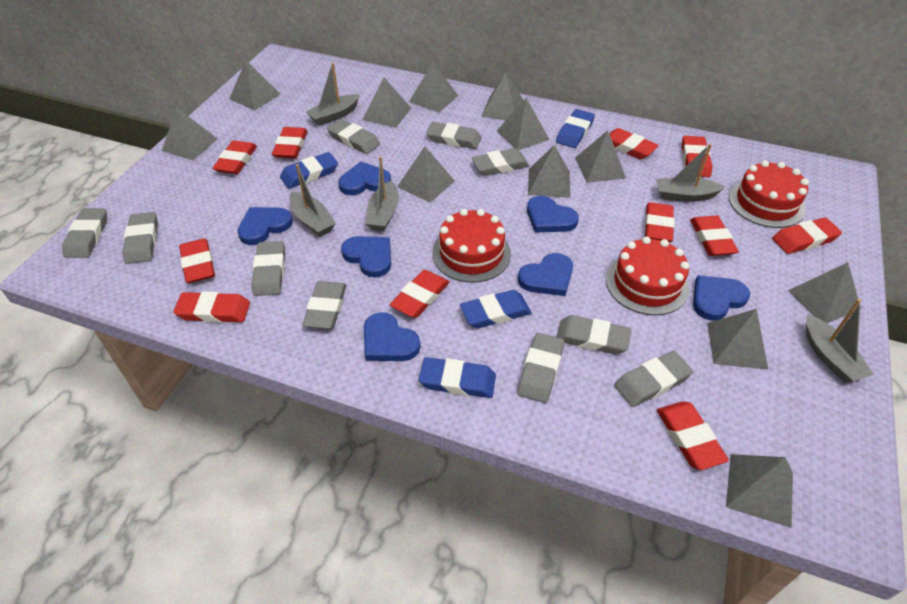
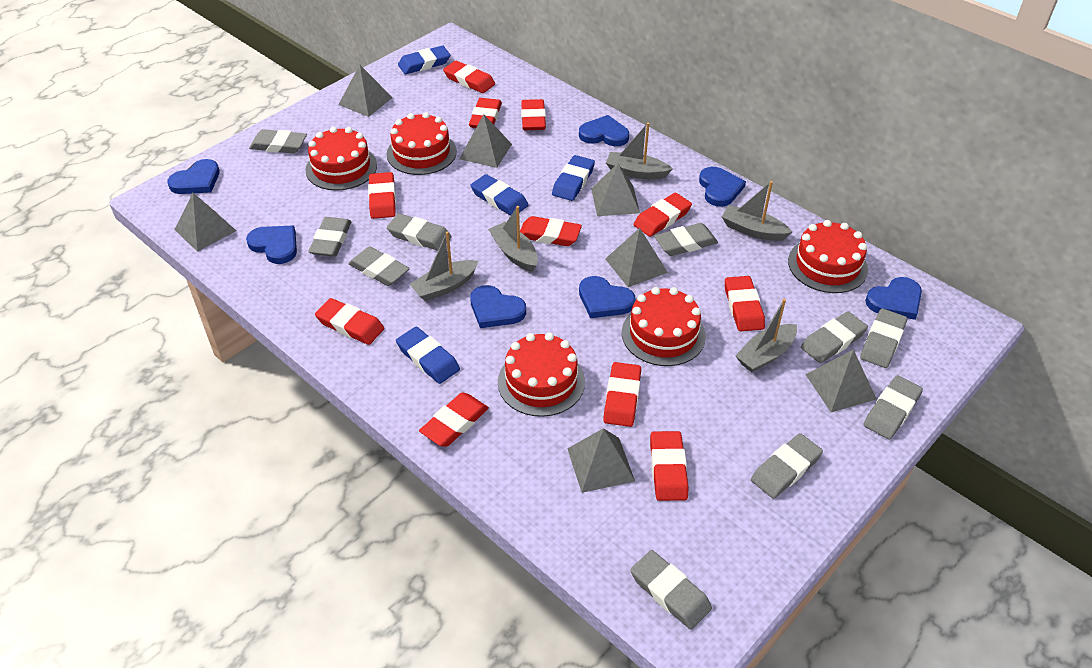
grey pyramid: [162,107,218,160] [229,60,280,111] [362,78,411,128] [397,146,455,203] [409,63,458,113] [481,73,524,120] [497,98,550,150] [528,145,570,198] [575,130,626,183] [707,309,768,370] [726,454,793,528] [788,262,861,323] = 12 -> [175,193,236,252] [338,65,393,117] [459,114,512,168] [567,428,635,493] [591,163,640,216] [605,228,668,287] [805,349,877,412] = 7
red cake: [432,209,511,283] [606,237,690,315] [729,160,809,228] = 3 -> [305,127,377,191] [386,112,457,175] [498,333,585,417] [622,287,706,366] [788,220,868,293] = 5

